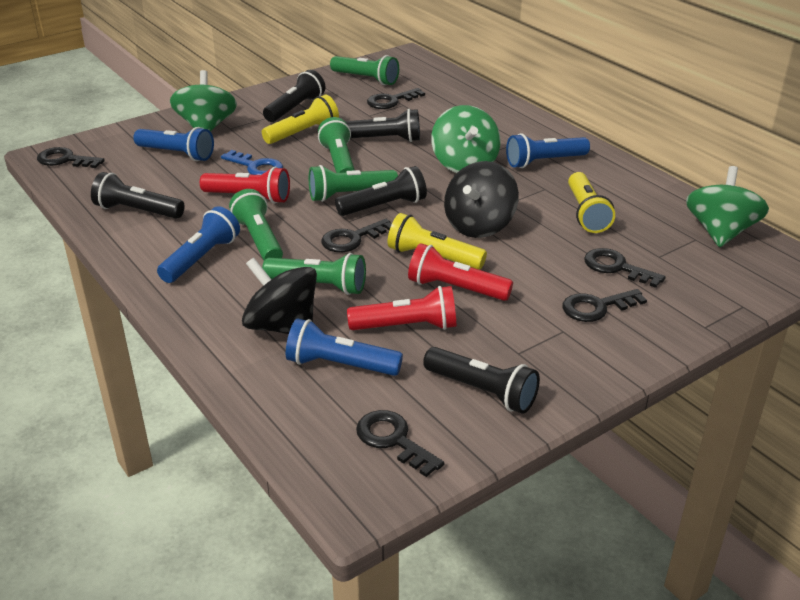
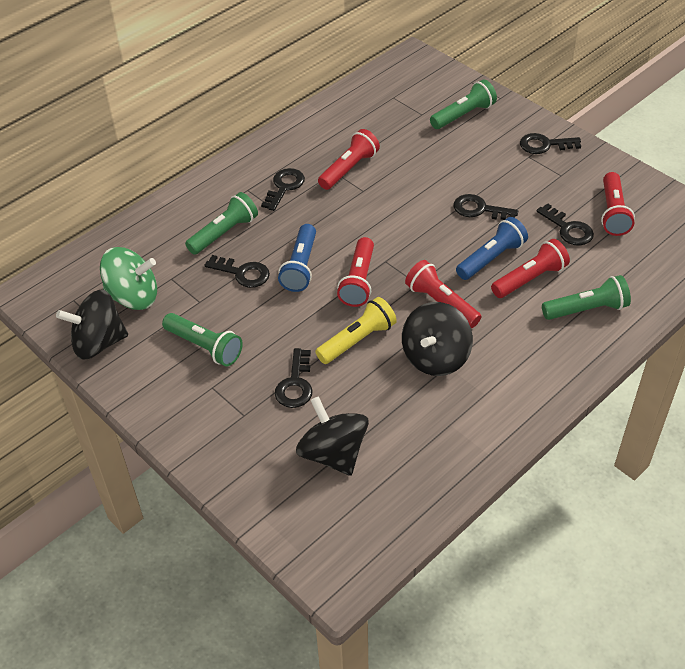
black flashlight: [91,172,185,219] [263,70,325,122] [335,166,427,216] [345,109,420,142] [423,347,540,414] = 5 -> none = 0
black spinning top: [242,257,317,334] [444,161,519,238] = 2 -> [56,290,128,360] [296,396,369,476] [402,302,473,376] = 3
blue flashlight: [133,127,214,161] [157,206,240,283] [286,318,403,376] [506,133,590,168] = 4 -> [278,224,316,292] [456,217,528,280] = 2
blue key: [221,150,283,175] = 1 -> none = 0
green flashlight: [229,189,283,260] [262,253,366,295] [309,165,398,202] [318,117,355,173] [330,55,399,85] = 5 -> [162,313,243,366] [185,192,258,255] [430,79,497,129] [542,275,631,320] = 4
green spinning top: [170,70,237,132] [431,105,500,173] [686,166,769,247] = 3 -> [100,247,157,310] = 1
red flashlight: [200,167,290,203] [347,286,456,330] [408,243,513,301] = 3 -> [318,129,380,190] [337,237,374,307] [405,260,481,328] [491,239,570,298] [601,172,635,236] = 5
yellow flashlight: [262,95,339,144] [387,213,487,270] [568,172,615,233] = 3 -> [315,297,397,364] = 1

